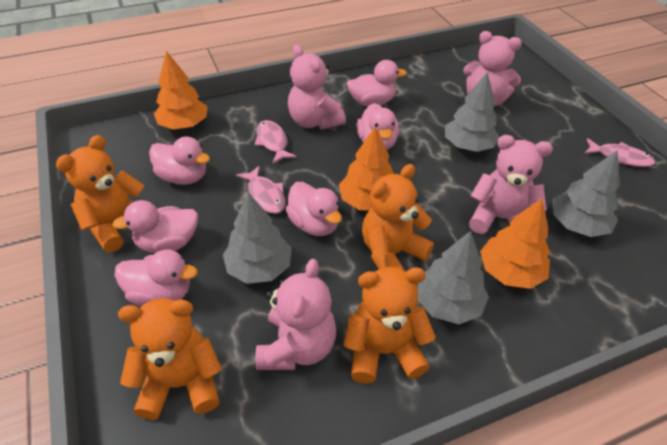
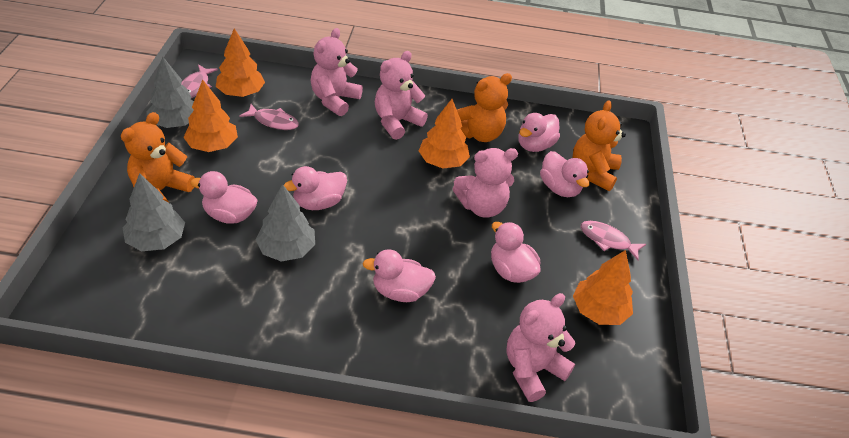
grey tree: [223,193,292,284] [417,231,489,324] [445,72,500,152] [553,151,620,237] = 4 -> [123,173,185,251] [146,57,194,128] [256,184,315,262] = 3
orange teddy bear: [56,135,144,252] [118,298,222,420] [343,267,436,384] [362,164,434,271] = 4 -> [121,112,195,203] [457,73,512,142] [573,100,626,191] = 3
orange tree: [154,51,208,130] [339,127,394,210] [480,198,550,289] = 3 -> [183,80,238,152] [216,28,265,97] [419,99,470,168] [573,250,633,325] = 4

